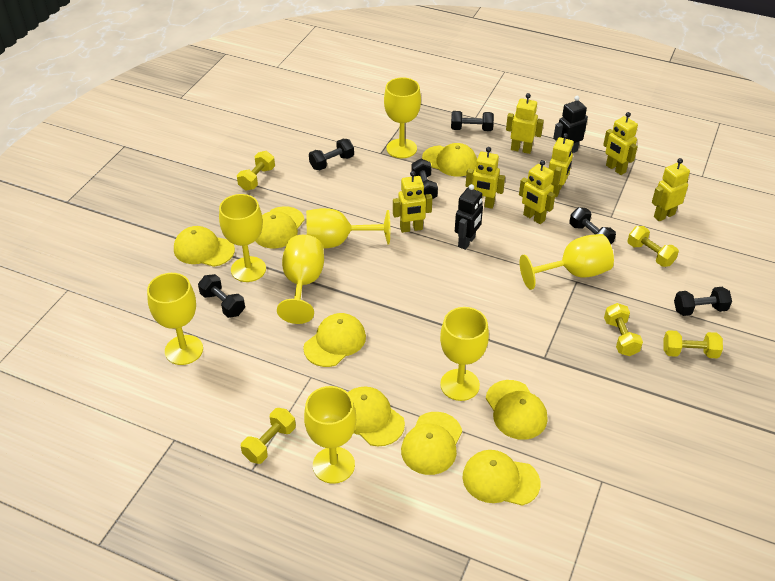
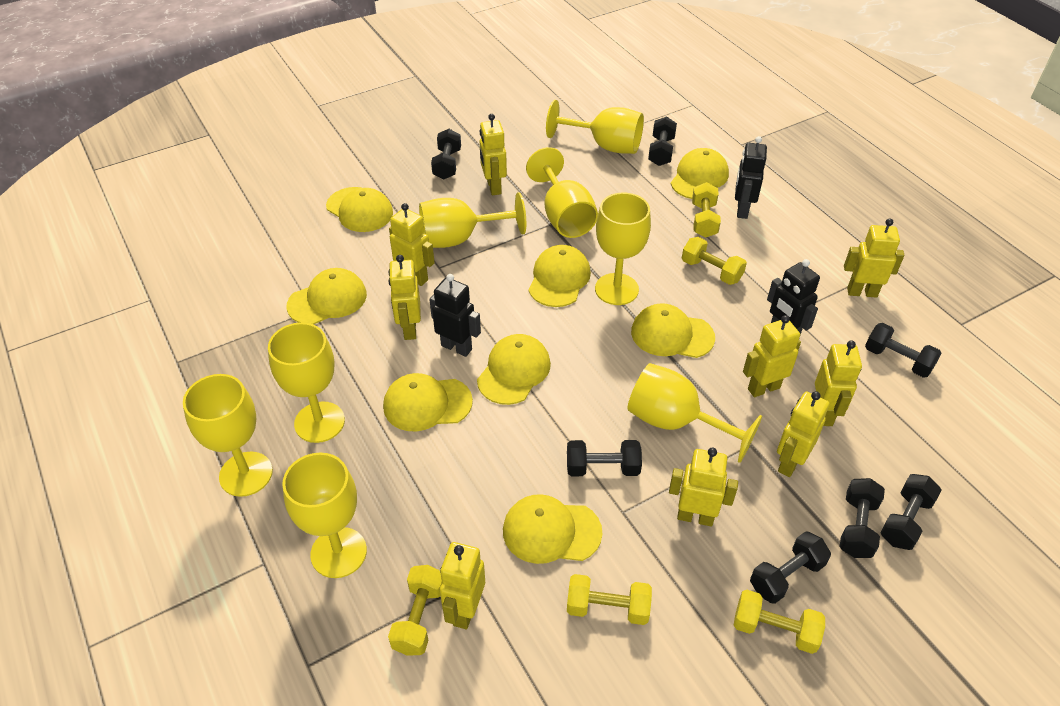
black dumbbell: [198,274,245,318] [309,139,354,170] [411,159,438,199] [451,111,494,131] [569,207,616,244] [674,287,732,316] = 6 -> [431,129,461,179] [567,440,642,476] [648,116,677,166] [750,531,831,604] [840,478,885,558] [865,323,942,378] [880,474,941,550] = 7
black robot: [455,184,483,250] [553,96,588,153] = 2 -> [429,274,481,357] [735,136,767,219] [767,259,820,335] = 3
yellow robot: [393,171,432,233] [466,147,505,209] [506,93,544,154] [519,160,555,224] [549,133,574,197] [603,112,638,175] [652,158,690,221] = 7 -> [388,255,421,340] [389,203,435,286] [440,542,485,629] [480,114,507,195] [669,447,738,526] [743,315,801,397] [777,391,830,477] [815,340,862,426] [844,218,904,298] = 9

